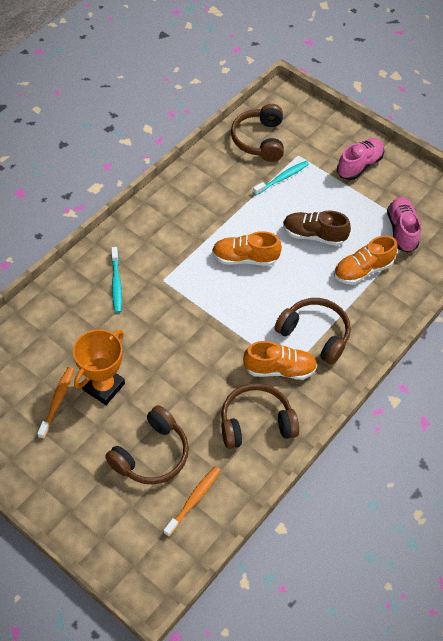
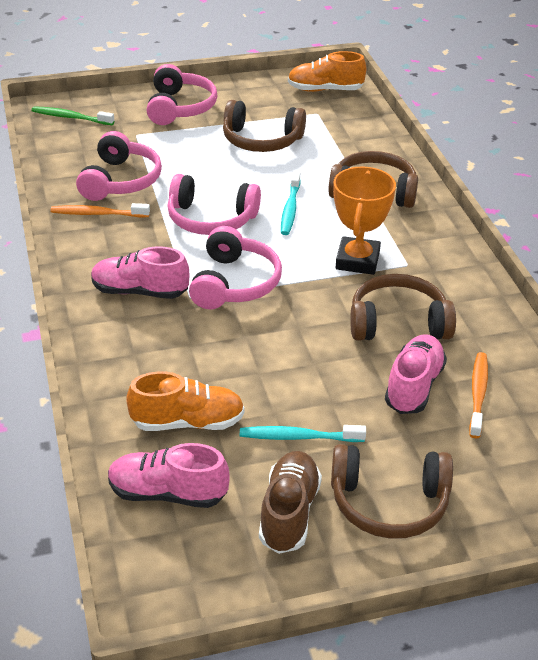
green toothbrush: none = 0 -> [31,106,114,125] = 1
orange shoe: [212,231,282,266] [243,341,317,380] [334,235,397,285] = 3 -> [126,372,245,431] [288,51,366,92] = 2
pink headphones: none = 0 -> [76,131,162,201] [147,64,218,125] [168,174,261,235] [189,226,282,309] = 4
pink shoe: [337,138,384,180] [387,197,421,253] = 2 -> [91,246,189,299] [108,443,230,508] [385,334,447,414] = 3

